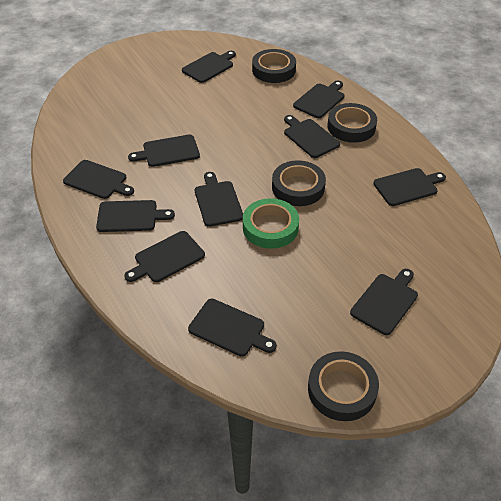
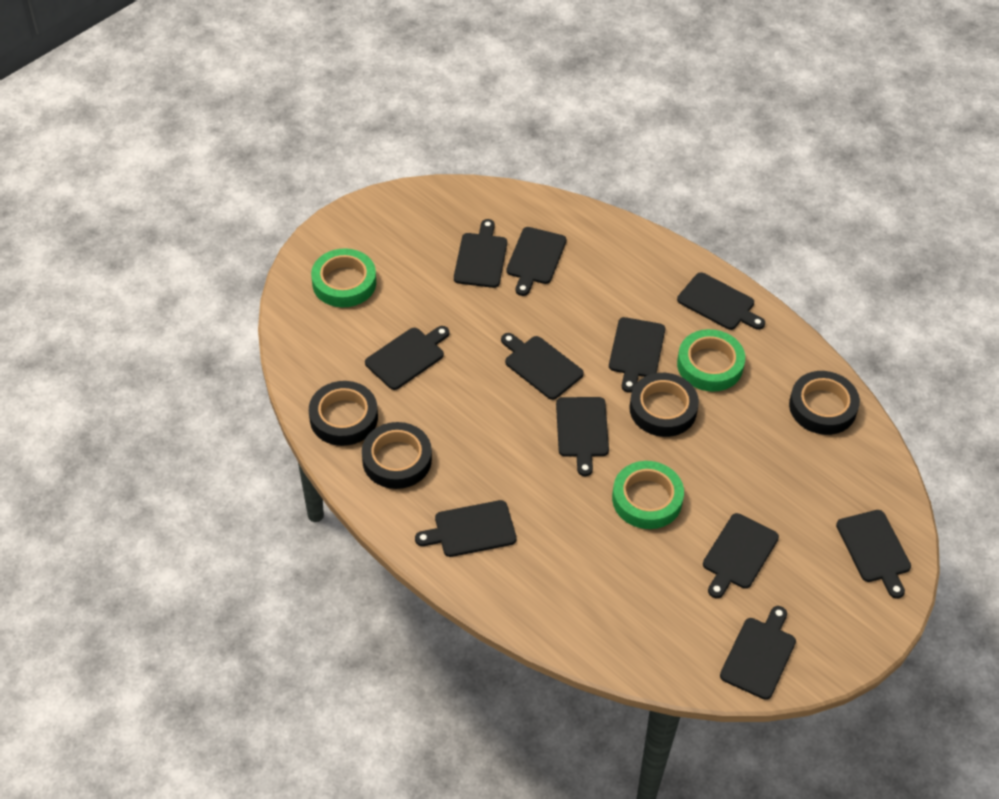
green tape: [243,198,299,249] = 1 -> [311,248,376,307] [612,461,684,529] [677,329,745,392] = 3

